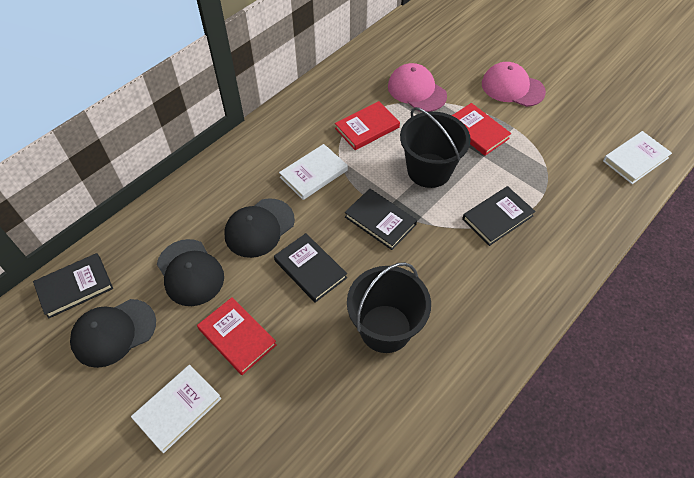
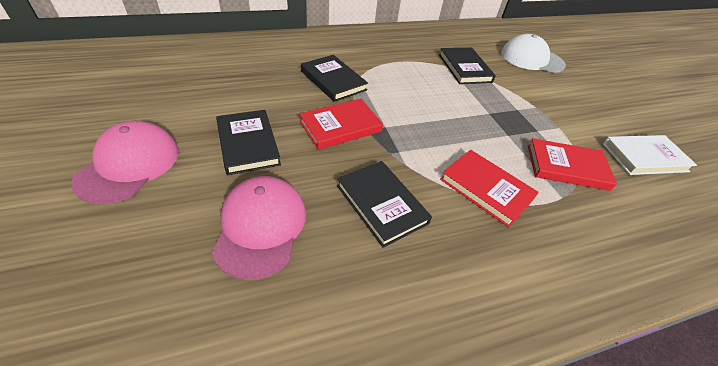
black bucket: [347,262,431,353] [400,107,471,188] = 2 -> none = 0
black cap: [70,299,156,368] [157,239,224,306] [224,198,295,258] = 3 -> none = 0
white book: [131,365,222,453] [279,144,348,200] [603,131,672,184] = 3 -> [603,135,697,175] = 1
white cap: none = 0 -> [501,34,566,73] = 1

